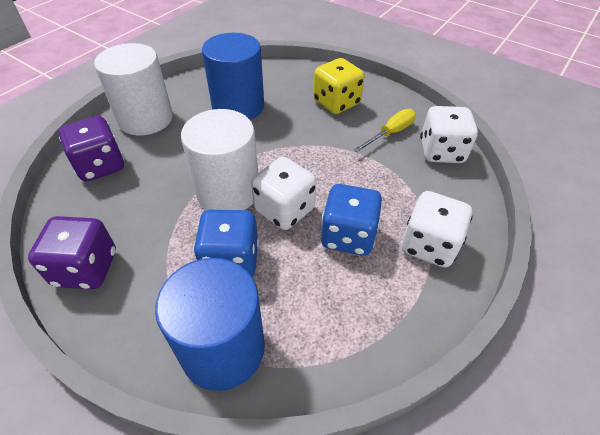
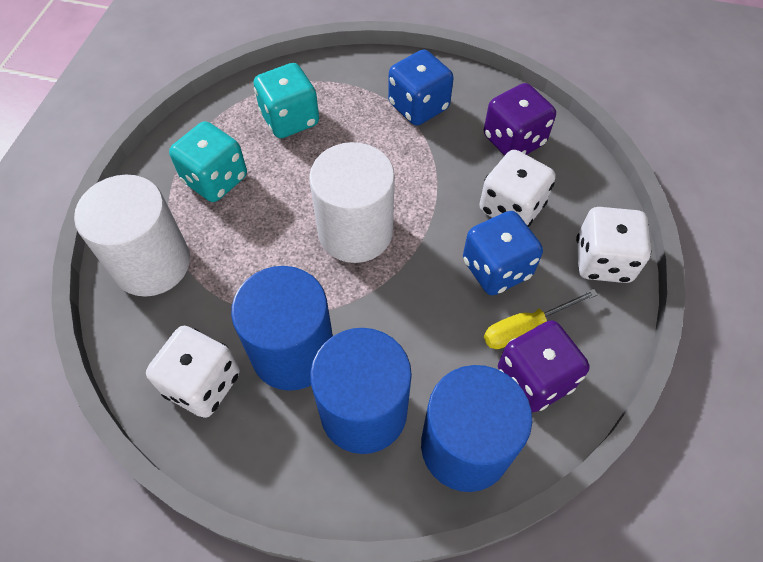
blue cylinder: [155,258,265,391] [202,33,264,119] = 2 -> [231,266,333,391] [310,328,412,454] [421,365,532,492] = 3
turquoise dice: none = 0 -> [169,121,247,202] [254,63,319,138] = 2
yellow dice: [313,58,365,114] = 1 -> none = 0

